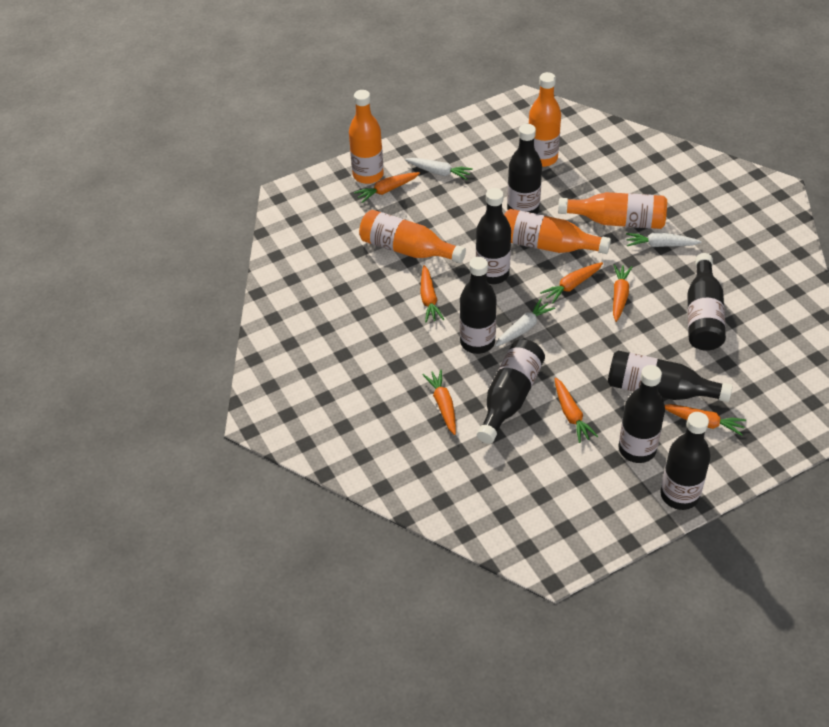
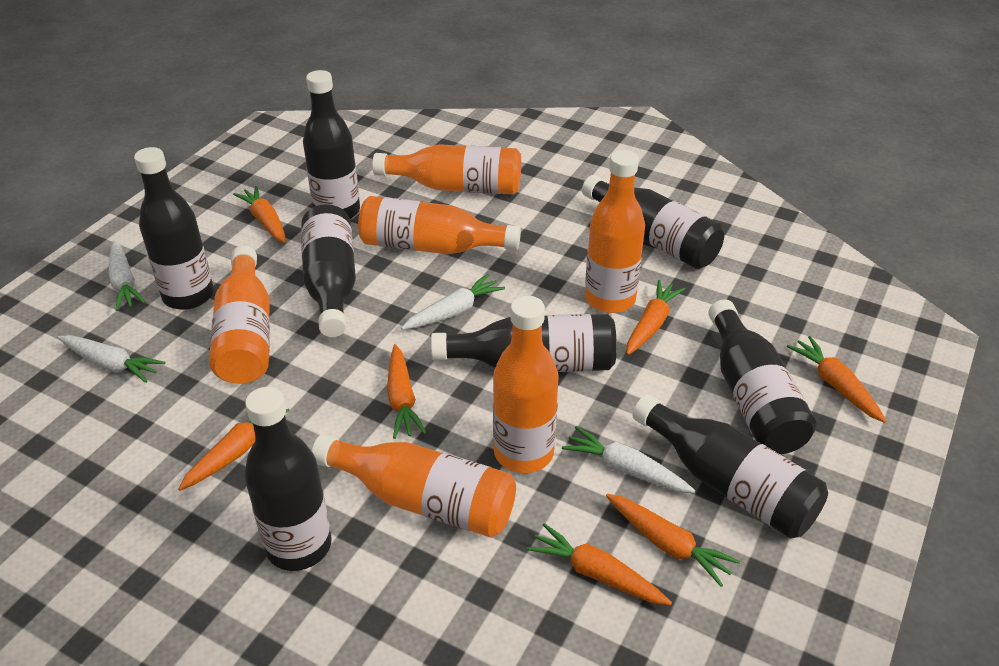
orange bottle: [349,90,384,184] [359,210,466,263] [504,209,611,254] [529,72,561,167] [558,192,667,229] = 5 -> [209,246,270,384] [312,434,516,537] [358,196,521,254] [372,144,521,194] [493,296,559,473] [585,150,645,313] = 6
white carrot: [405,158,473,180] [495,299,555,347] [626,233,701,247] = 3 -> [57,335,165,383] [108,241,146,311] [401,274,505,330] [562,426,695,493] = 4

